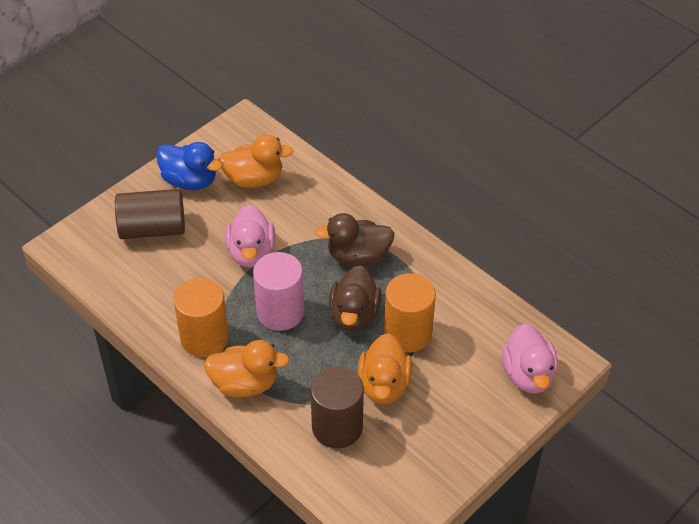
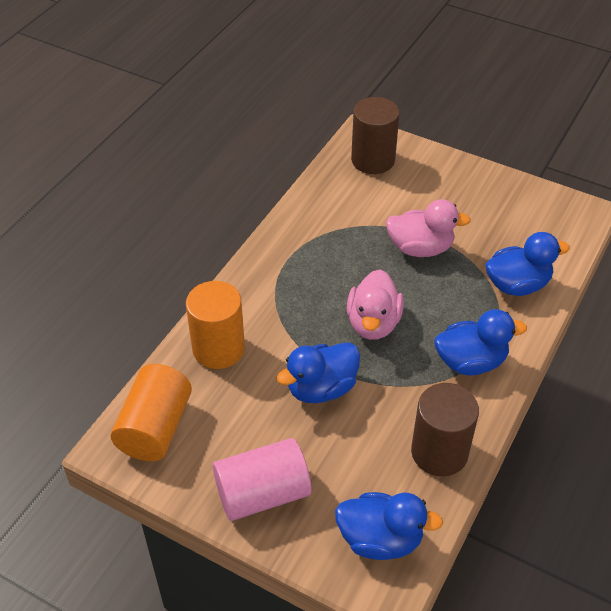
blue duck: [156,142,222,190] = 1 -> [277,342,360,403] [335,492,443,560] [435,309,527,376] [485,232,570,296] = 4
brown duck: [315,213,394,266] [329,266,382,332] = 2 -> none = 0
orange duck: [204,340,290,398] [218,135,293,188] [358,333,412,404] = 3 -> none = 0

